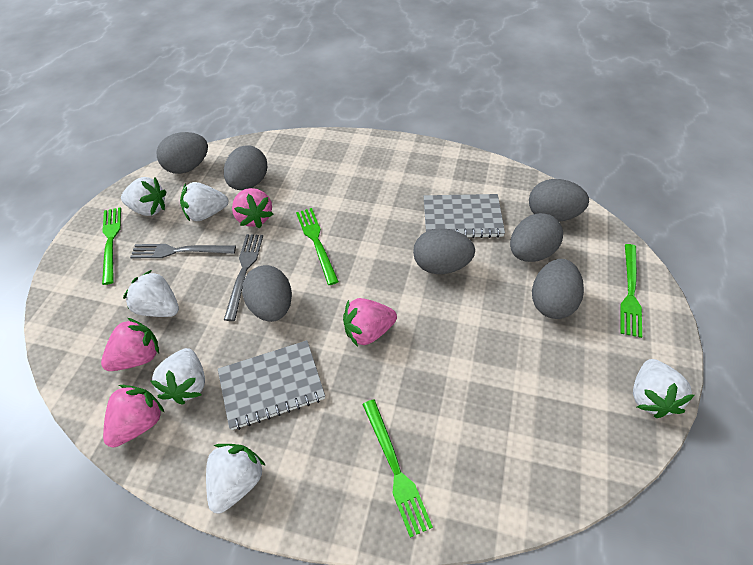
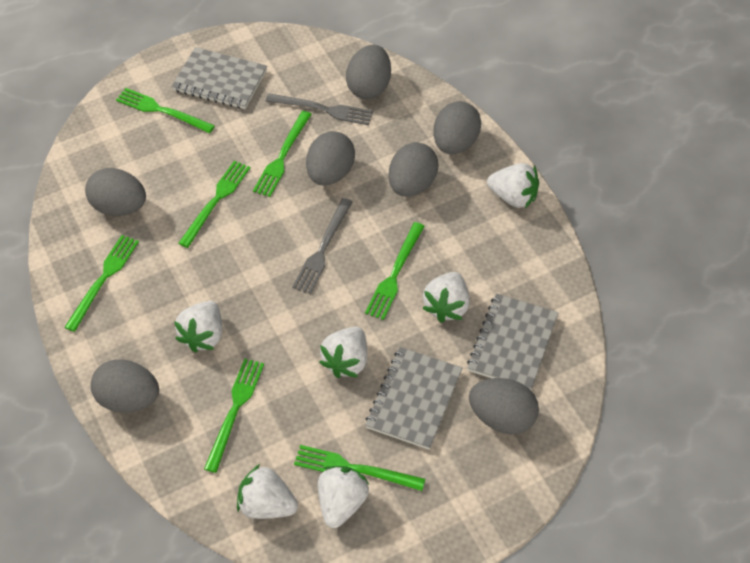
green fork: [102,207,121,285] [296,208,339,285] [362,399,433,537] [620,244,642,338] = 4 -> [64,235,139,332] [116,88,215,133] [178,161,250,248] [204,359,264,473] [253,111,312,197] [294,445,425,491] [365,222,425,320] = 7
grey notebook: [218,340,325,430] [424,194,505,238] = 2 -> [171,47,267,109] [365,347,462,450] [467,294,558,390] = 3
pink strawberry: [101,318,159,371] [103,385,164,448] [232,188,273,228] [343,298,397,347] = 4 -> none = 0

